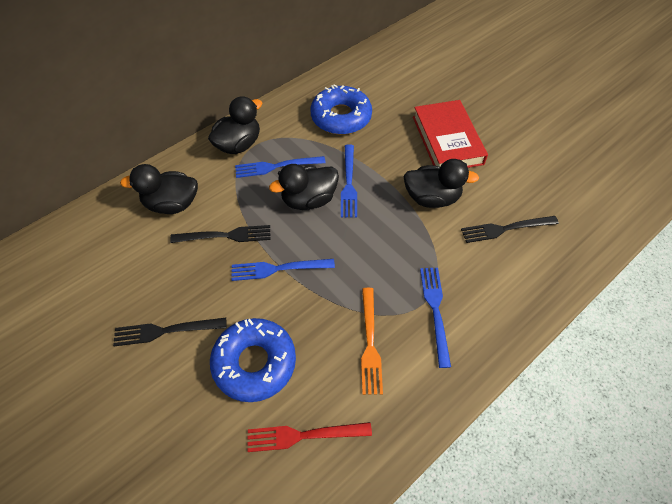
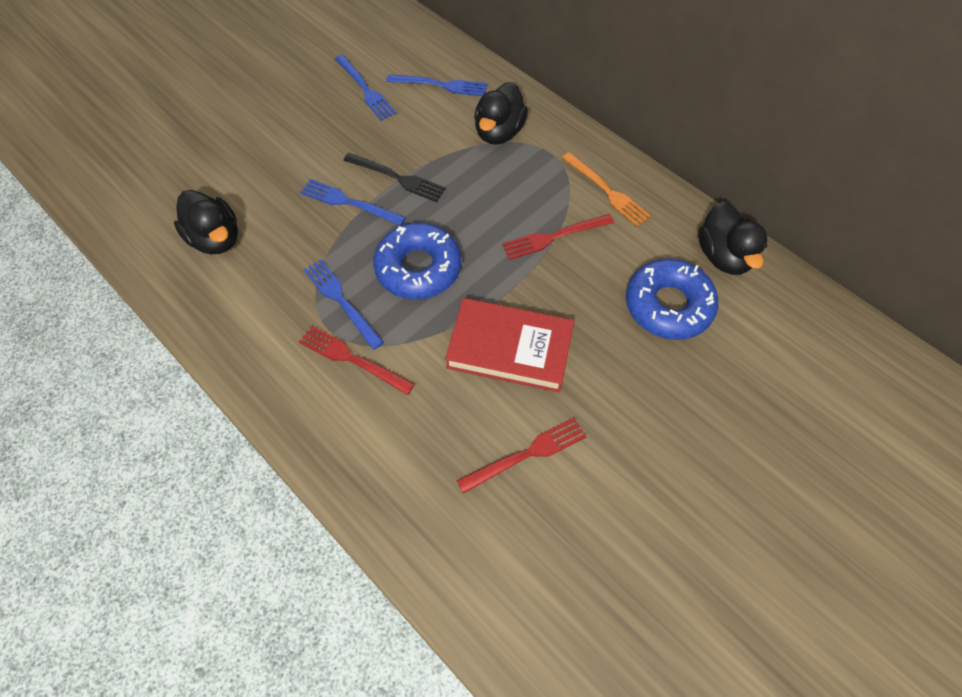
black duck: [120,164,198,214] [208,96,262,154] [269,164,339,210] [404,159,479,208] = 4 -> [174,190,238,254] [474,82,528,145] [698,202,768,275] = 3
black fork: [113,318,227,346] [170,225,271,243] [461,216,559,243] = 3 -> [343,153,446,202] = 1
red fork: [248,422,372,452] = 1 -> [299,325,415,395] [457,417,586,494] [502,214,614,260] = 3

